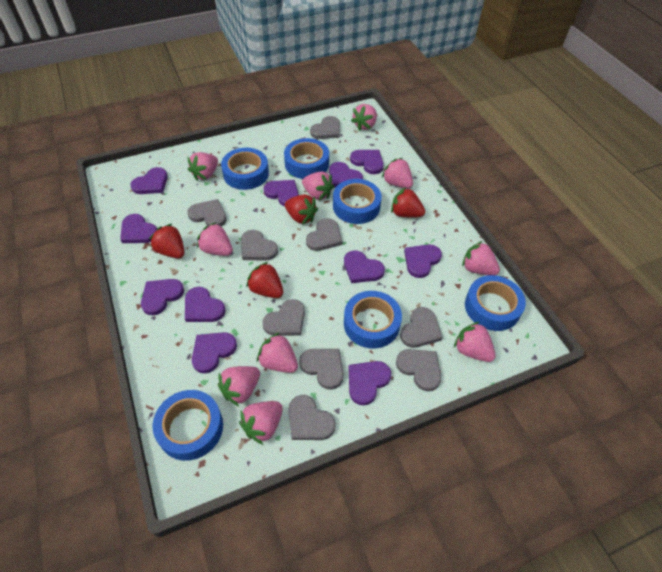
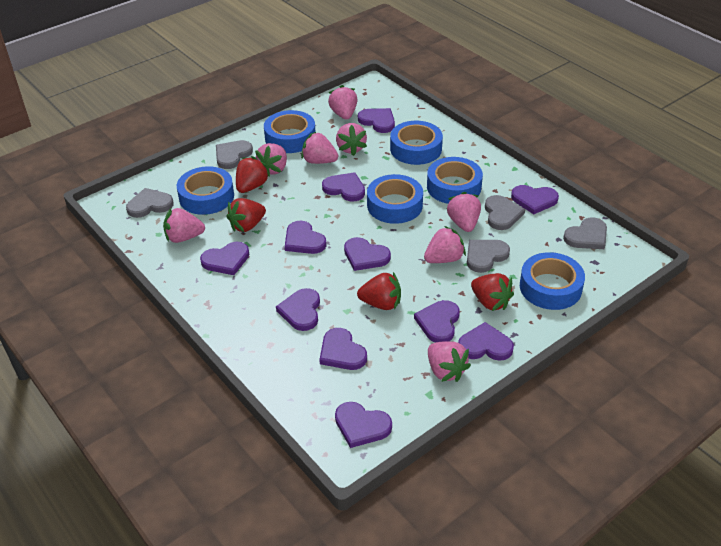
grey heart: [187,199,227,227] [241,230,278,261] [262,299,305,336] [289,395,336,440] [299,349,344,390] [306,218,342,251] [310,116,340,139] [396,349,441,392] [400,307,443,348] = 9 -> [126,188,174,218] [216,140,253,169] [467,240,510,273] [485,195,525,230] [563,217,607,249] = 5
pink strawberry: [188,152,218,181] [197,222,233,256] [218,366,260,406] [239,401,283,445] [257,332,298,373] [302,171,334,200] [351,104,377,131] [382,158,413,189] [454,321,496,362] [462,241,500,275] = 10 -> [163,208,205,243] [255,143,287,175] [301,131,338,164] [328,85,358,120] [336,123,367,156] [424,226,466,263] [428,341,471,382] [447,192,481,232] = 8

